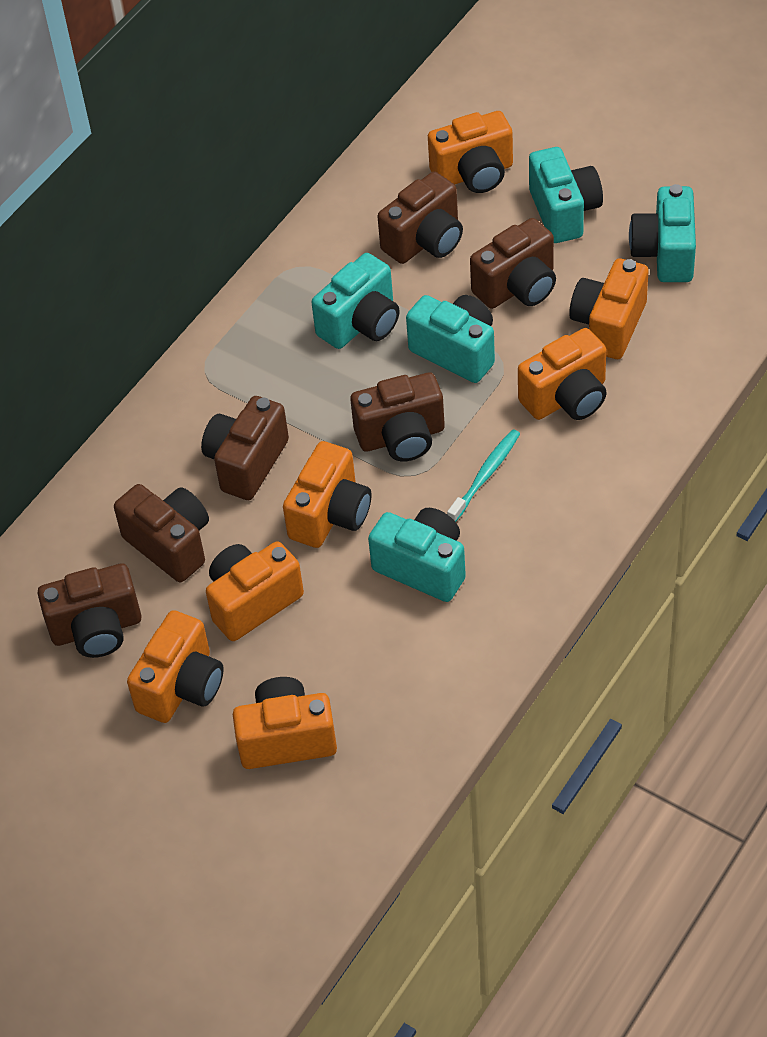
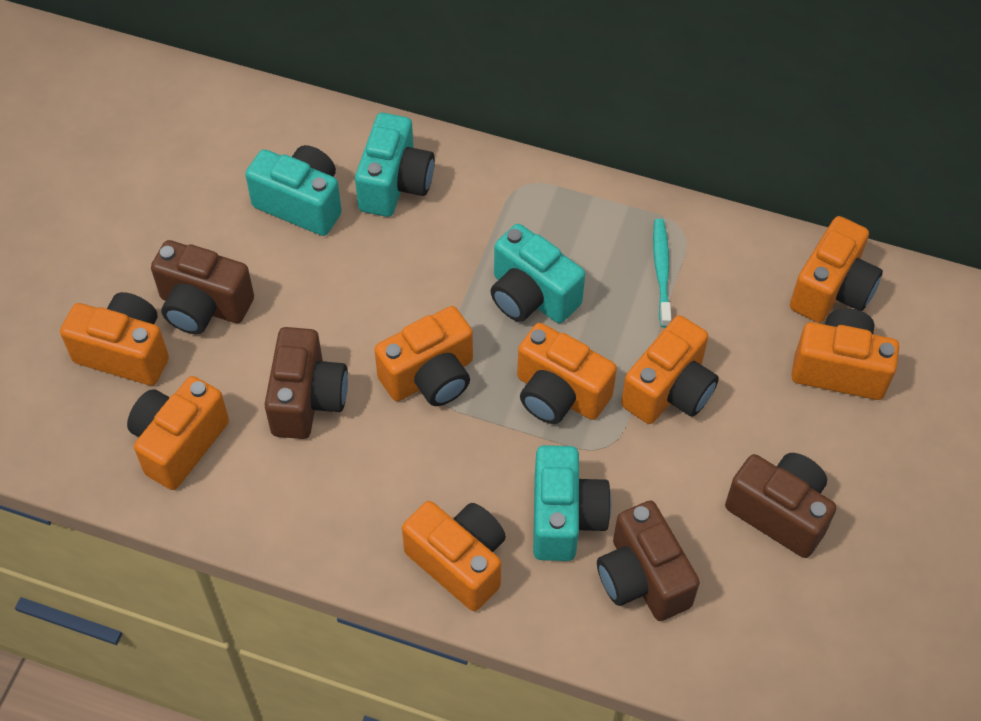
brown camera: [37,563,142,658] [114,484,209,582] [201,396,289,500] [350,372,445,461] [377,172,463,264] [470,218,556,309] = 6 -> [151,240,254,334] [264,327,348,439] [597,501,700,621] [725,453,836,558] = 4
orange camera: [127,610,224,723] [206,541,304,641] [233,677,337,769] [283,441,371,548] [428,111,513,193] [518,328,607,420] [569,258,649,359] = 7 -> [60,292,169,386] [127,376,229,490] [374,306,473,406] [402,501,506,611] [517,323,617,424] [621,315,719,424] [790,216,883,323] [791,309,899,400] = 8
turquoise camera: [311,253,400,349] [368,508,466,602] [406,295,495,383] [529,147,603,243] [629,184,696,282] = 5 -> [245,145,342,236] [355,113,435,217] [491,224,585,323] [533,445,611,561] = 4

